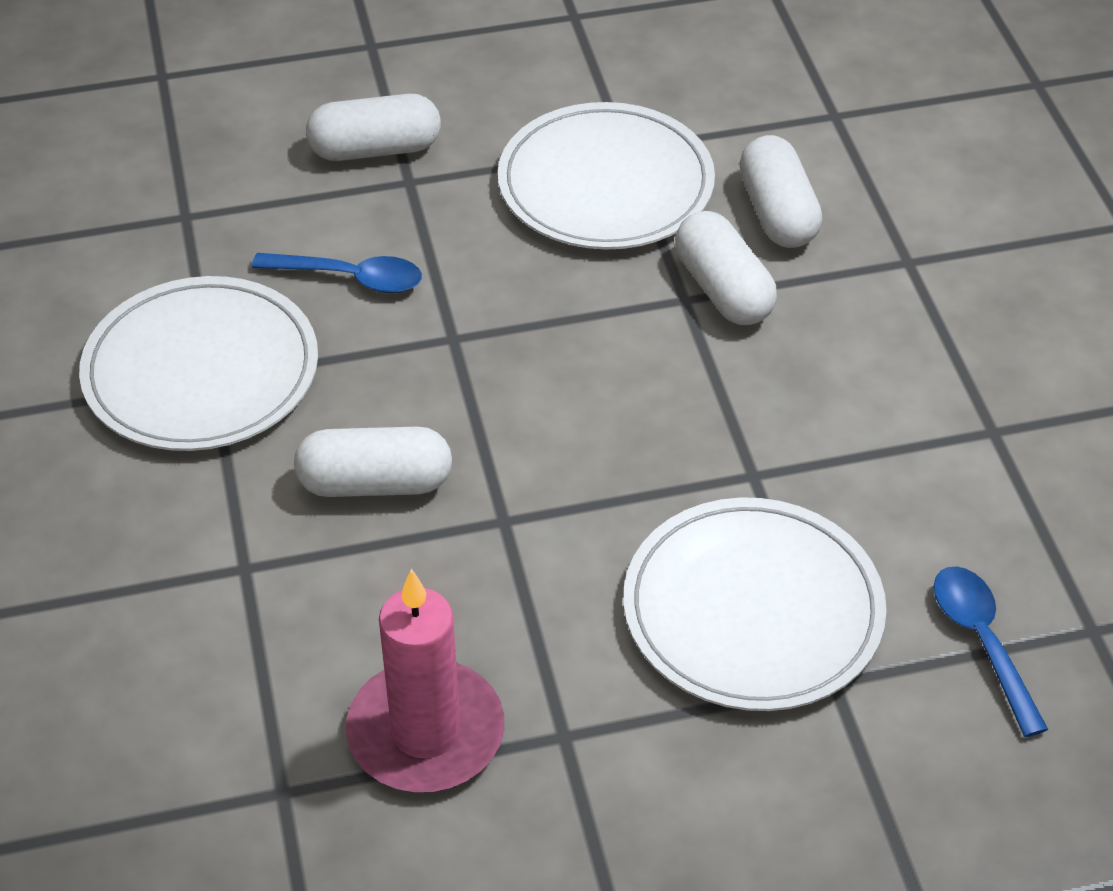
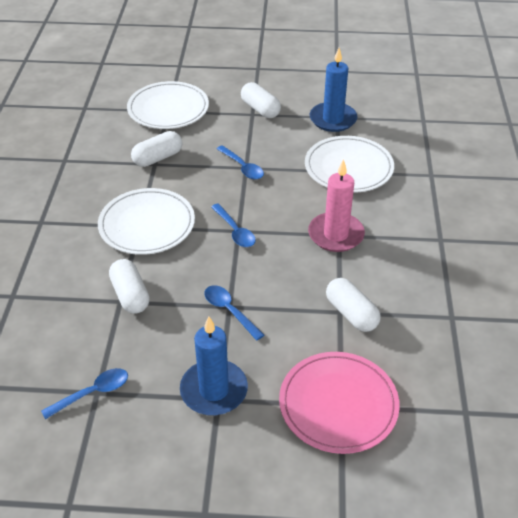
blue candle: none = 0 -> [180,316,248,415] [310,48,358,132] = 2
blue spoon: [252,253,422,293] [934,567,1048,737] = 2 -> [41,368,128,419] [204,285,264,341] [211,204,256,247] [217,145,264,180] = 4
pink plate: none = 0 -> [279,352,400,454] = 1

